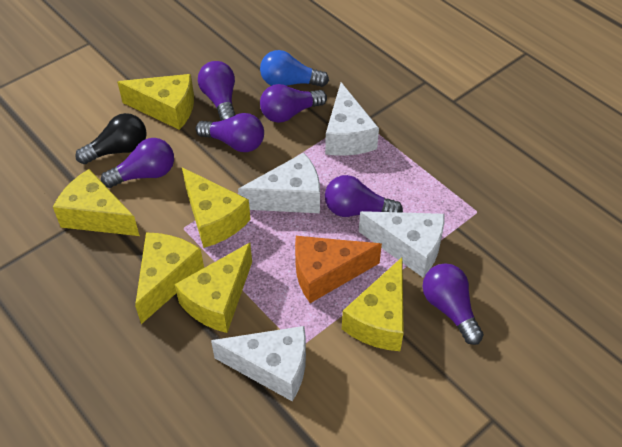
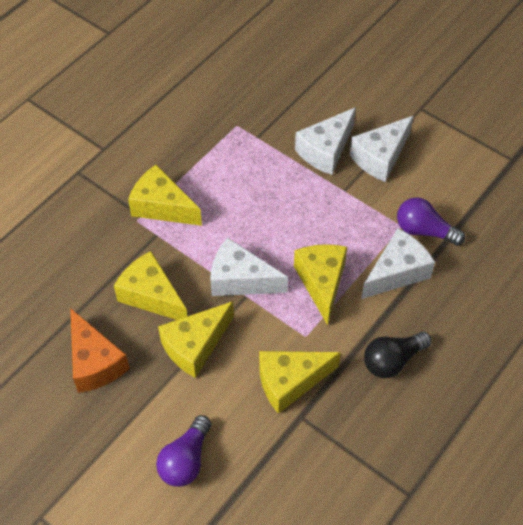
blue light bulb: [260,50,329,87] = 1 -> none = 0
purple light bulb: [101,138,174,188] [196,113,264,152] [198,61,235,121] [260,84,327,123] [325,175,403,217] [422,263,484,345] = 6 -> [156,415,212,487] [397,197,465,246] = 2
yellow cheese: [53,169,140,236] [117,74,194,130] [135,233,204,324] [175,243,252,333] [182,167,251,248] [342,257,404,351] = 6 -> [114,251,187,320] [128,165,202,226] [158,301,234,378] [259,351,341,414] [294,244,347,325] = 5

